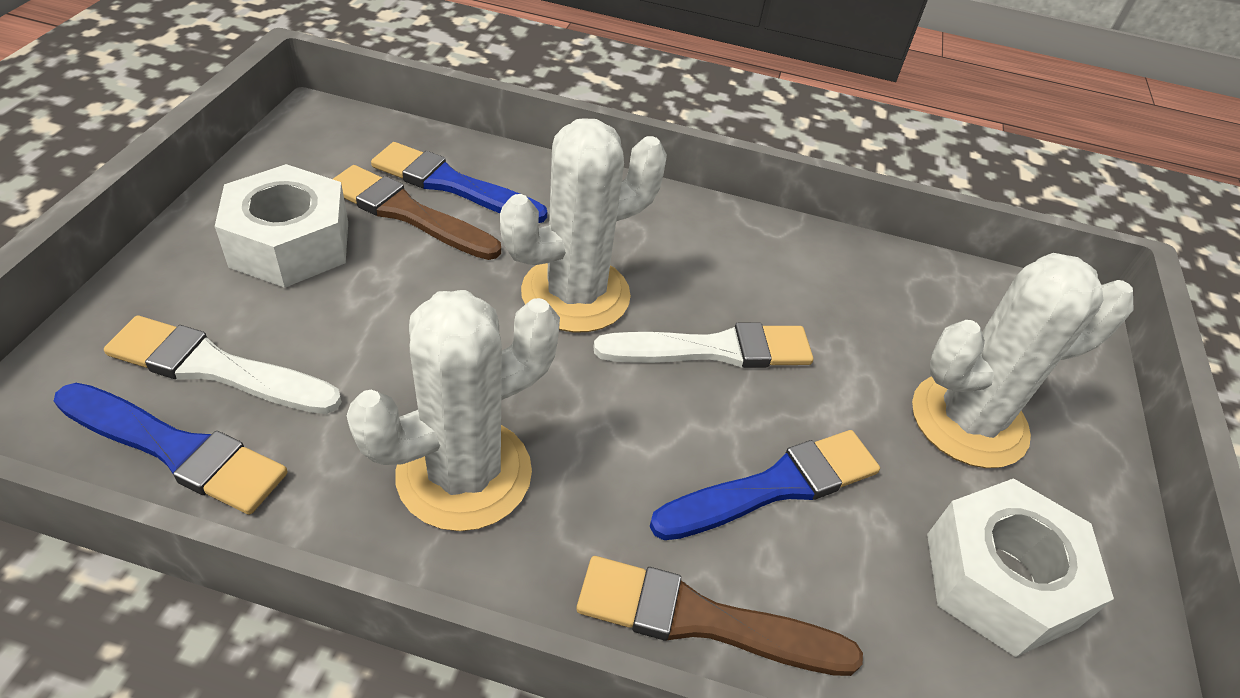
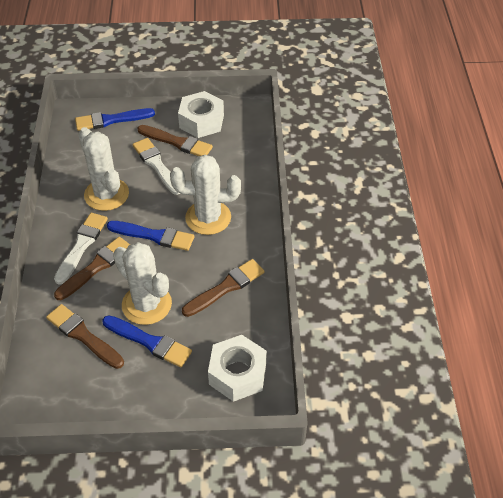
brown brush: [333,165,501,260] [576,556,863,676] = 2 -> [46,304,124,369] [54,237,130,300] [138,125,213,156] [182,259,265,317] = 4

